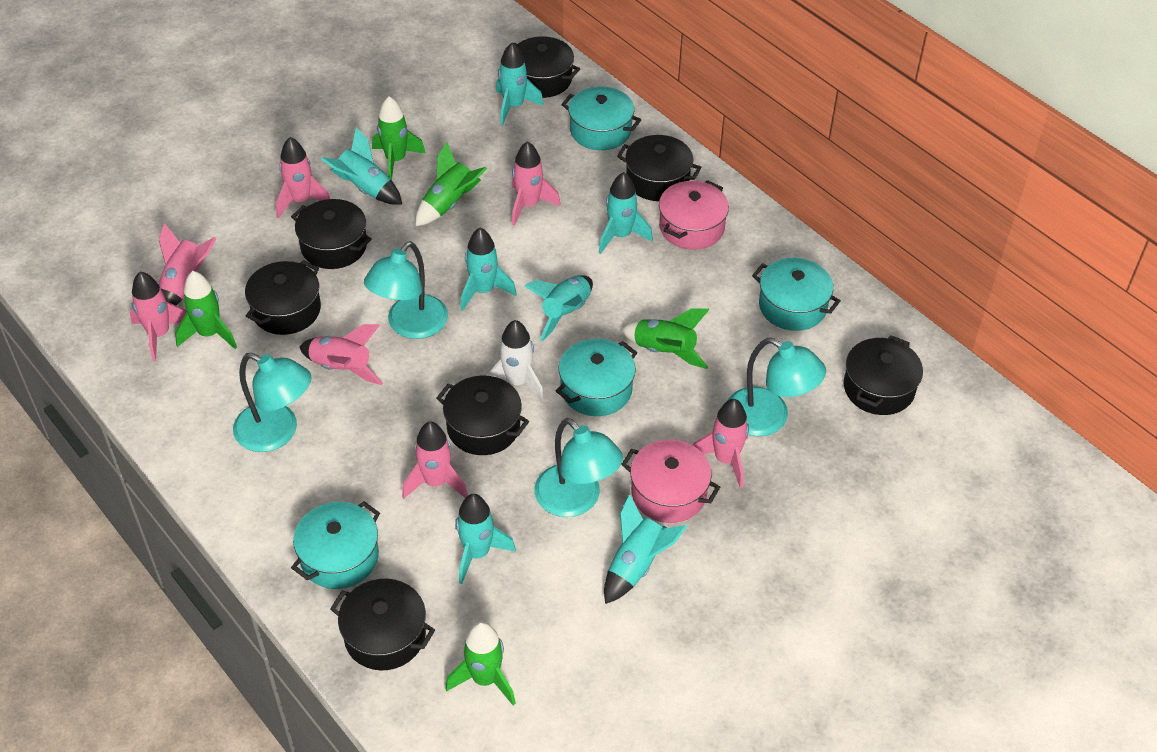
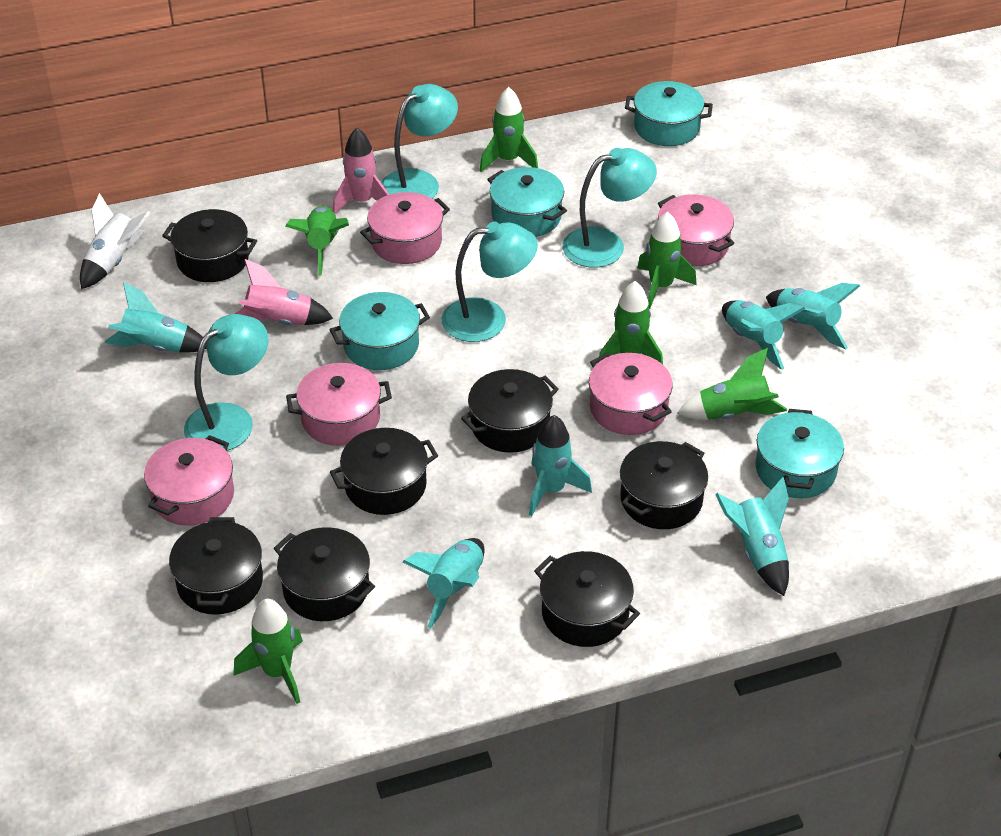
green rocket: [175,271,237,349] [372,96,426,180] [415,142,487,226] [445,622,516,705] [621,308,710,369] = 5 -> [234,599,303,704] [285,206,349,275] [480,87,538,172] [599,281,663,364] [637,212,697,309] [678,348,787,420] = 6
pink pot: [621,440,720,523] [659,180,729,250] = 2 -> [144,435,234,526] [286,363,392,446] [360,192,450,264] [589,353,673,435] [658,194,734,267] = 5
pink rocket: [130,272,187,361] [159,223,217,306] [276,137,330,219] [300,324,383,385] [402,422,468,499] [512,141,561,226] [693,399,749,488] = 7 -> [235,259,333,325] [333,128,390,214] = 2
turquoise rocket: [321,127,402,205] [455,494,516,584] [460,228,517,311] [496,43,544,126] [524,275,593,341] [599,172,653,254] [604,494,687,604] = 7 -> [105,282,207,353] [403,538,484,628] [529,415,592,516] [715,477,789,596] [722,300,805,370] [766,283,860,349] = 6

